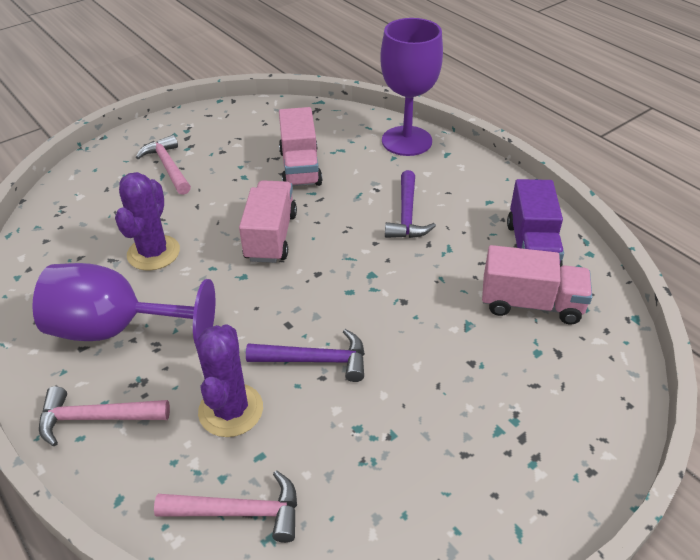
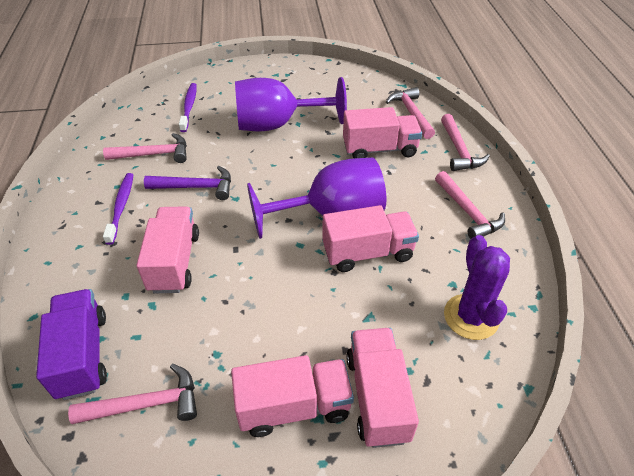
pink hammer: [39,386,170,447] [136,135,191,195] [154,470,297,543] = 3 -> [68,364,197,424] [103,133,187,163] [386,87,435,139] [435,171,505,239] [441,114,490,171] = 5
pink truck: [239,180,297,263] [279,107,322,186] [482,245,592,324] = 3 -> [136,206,199,293] [231,355,354,437] [322,205,419,272] [343,107,422,158] [346,328,419,448] = 5
purple cactus: [115,172,180,271] [196,324,263,437] = 2 -> [444,235,510,340] = 1
purple hammer: [246,329,365,382] [385,170,436,238] = 2 -> [144,166,231,200] = 1
purple toothbrush: none = 0 -> [103,173,133,245] [179,83,197,132] = 2

